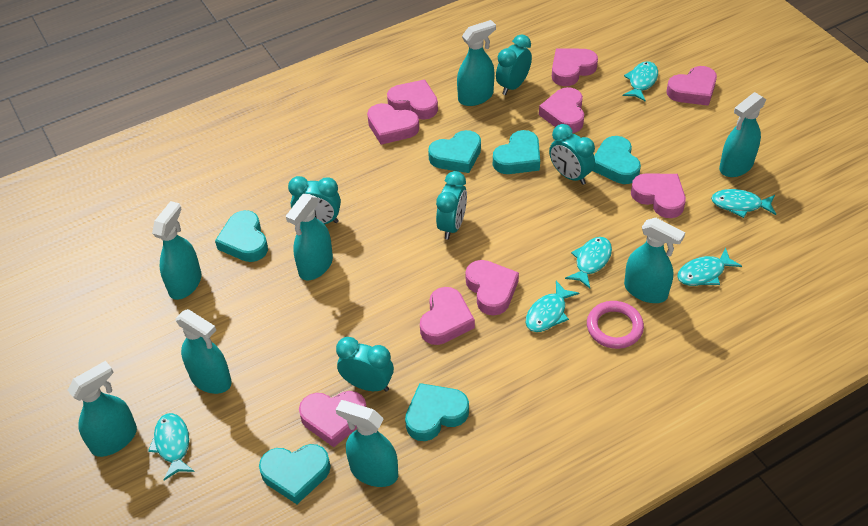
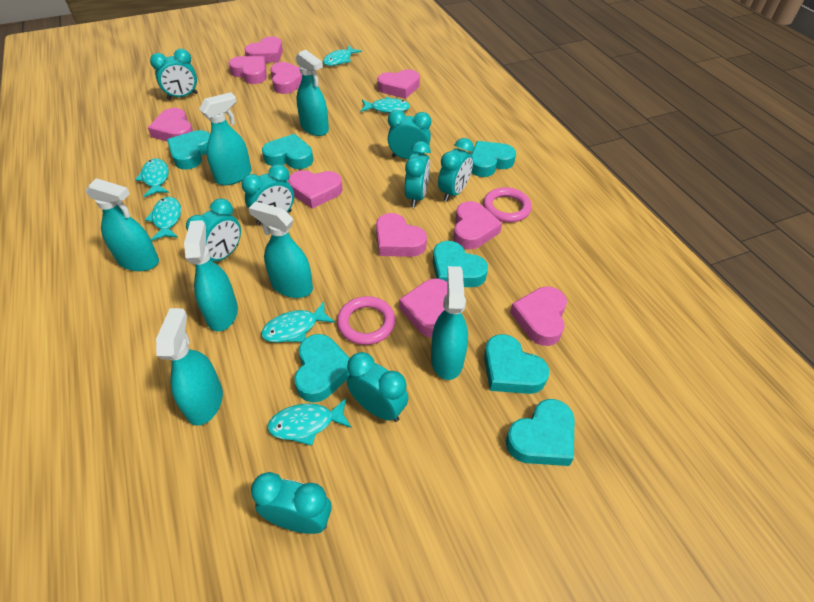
pink heart: [299,391,367,447] [367,103,419,145] [387,80,438,120] [420,287,475,345] [466,260,519,316] [539,87,584,133] [552,48,598,86] [631,173,686,218] [667,66,717,106] = 9 -> [148,108,193,142] [229,56,267,84] [244,36,283,63] [270,62,302,94] [288,170,343,209] [376,213,427,257] [377,69,420,99] [399,278,447,338] [453,201,502,249] [510,286,567,346] = 10
pink ring: [587,301,644,349] = 1 -> [337,296,395,345] [483,187,532,223] = 2
turquoise clock: [288,176,341,224] [336,337,394,392] [436,171,467,240] [496,34,532,95] [549,124,595,185] = 5 -> [150,49,198,100] [186,198,241,262] [241,164,294,225] [251,472,332,534] [347,352,409,422] [388,110,431,159] [405,141,431,207] [438,138,474,201] = 8
turquoise heart: [215,210,268,262] [259,444,331,504] [405,383,469,441] [428,130,481,173] [493,130,540,174] [592,136,641,184] = 6 -> [167,130,210,170] [262,134,313,169] [294,334,350,403] [433,241,488,287] [471,141,516,177] [484,334,549,394] [506,399,575,466] = 7
turquoise spray bottle: [68,361,137,457] [152,201,202,300] [175,309,232,394] [286,194,333,280] [336,400,398,487] [457,20,496,106] [624,218,685,303] [719,92,767,177] = 8 -> [85,178,159,271] [156,308,223,426] [184,220,238,331] [199,92,251,185] [249,202,313,298] [296,50,329,136] [431,266,468,380] = 7

